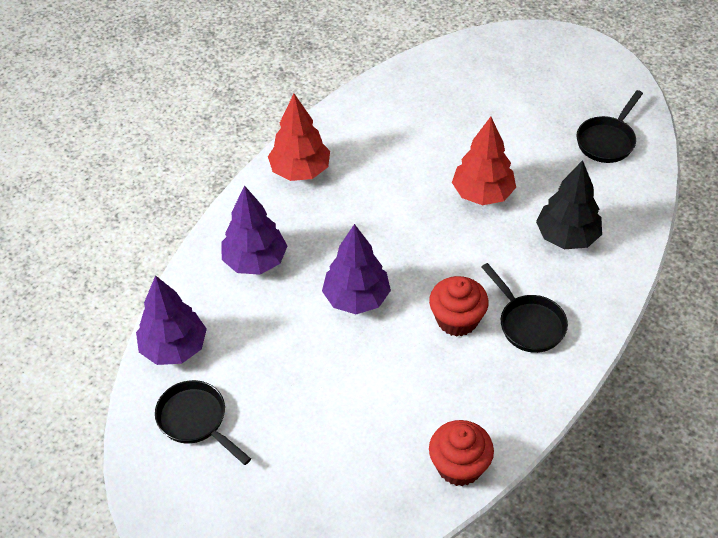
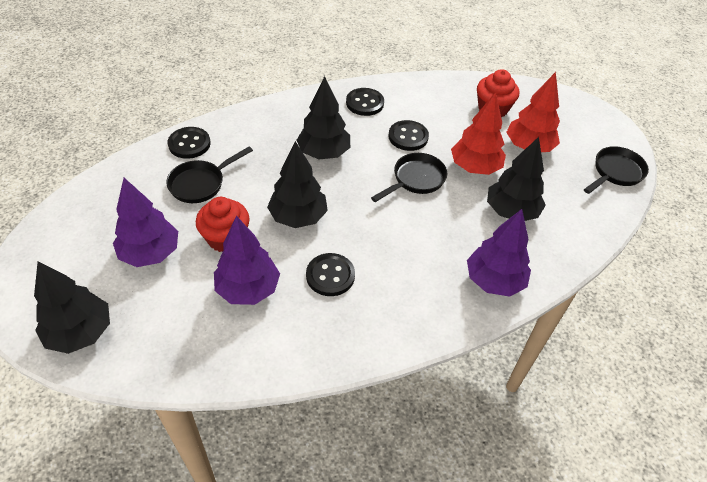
black button: none = 0 -> [168,127,211,159] [306,253,355,296] [346,88,384,116] [389,120,429,151] = 4
black tree: [536,160,602,249] = 1 -> [34,261,110,354] [267,141,328,228] [297,76,350,159] [487,137,546,221] = 4

